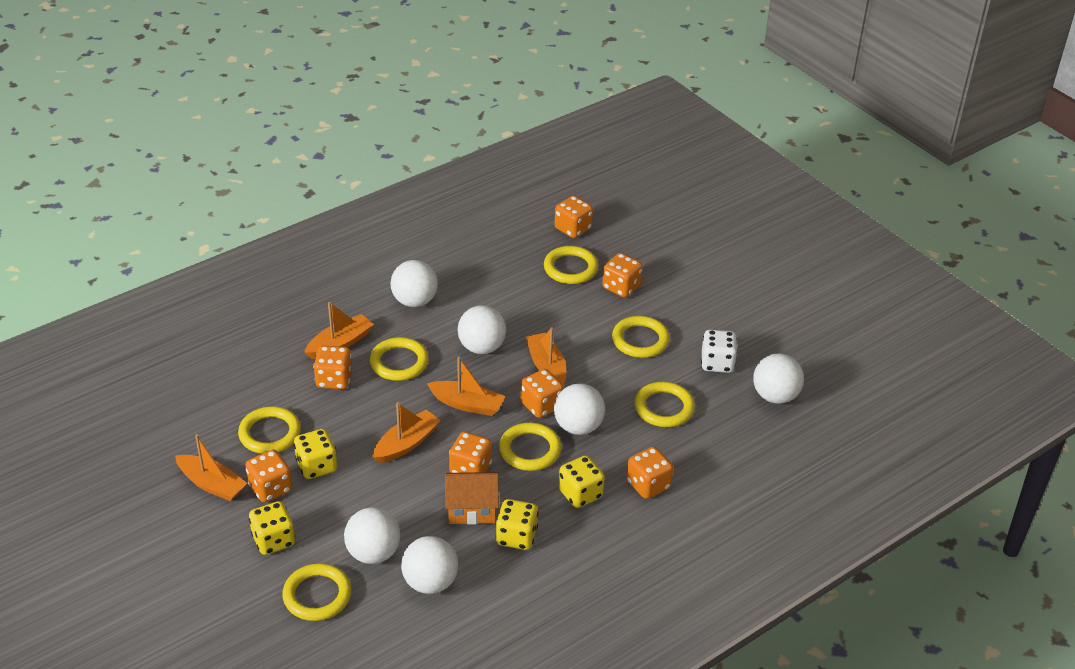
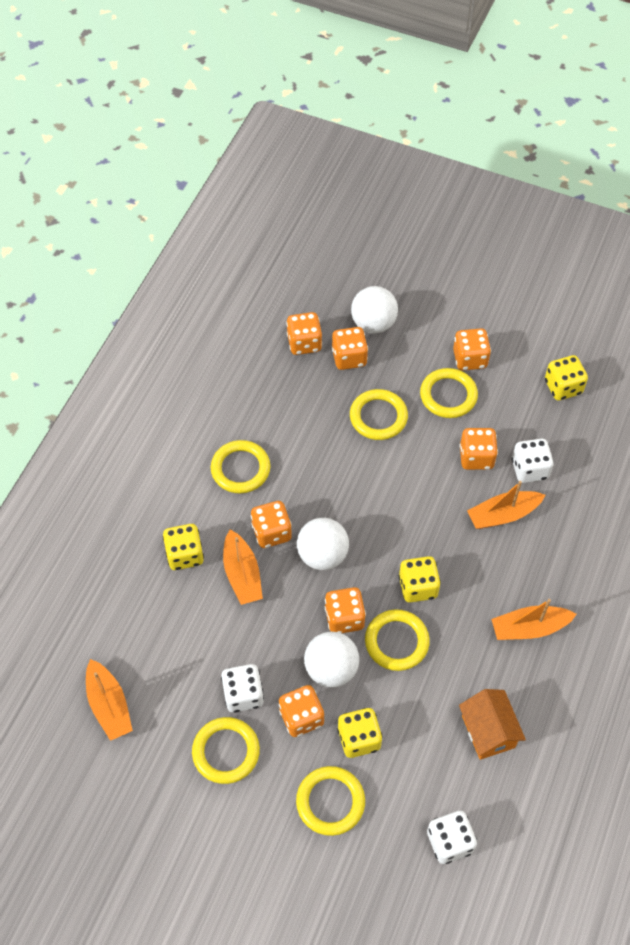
orange boat: [175,434,247,501] [304,302,374,359] [372,402,441,463] [427,357,505,416] [526,327,566,384] = 5 -> [86,659,133,741] [223,530,263,605] [467,481,545,529] [491,599,577,640] = 4
white ball: [344,507,400,564] [390,260,438,307] [401,536,458,594] [458,305,506,354] [554,384,605,435] [753,353,804,404] = 6 -> [297,518,349,570] [304,631,359,687] [351,286,398,333] = 3
white dice: [701,330,737,373] = 1 -> [221,664,264,713] [427,811,477,864] [512,439,554,483] = 3
yellow ring: [238,407,301,454] [282,563,352,621] [370,337,429,381] [499,423,561,471] [544,246,598,284] [612,316,670,358] [634,382,695,427] = 7 -> [192,717,260,784] [211,440,270,494] [296,766,365,836] [350,389,408,440] [365,609,430,671] [420,368,478,418] = 6

